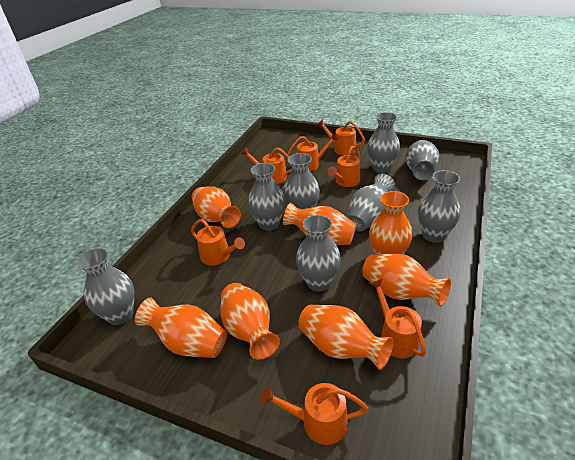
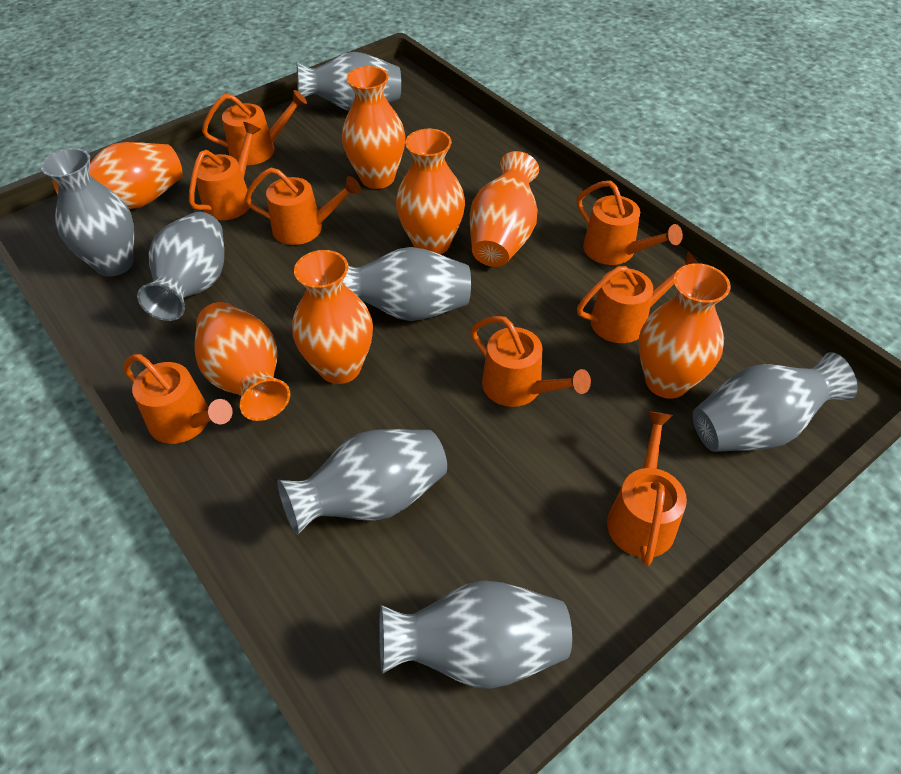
grey vase: [76,248,134,325] [248,163,285,231] [283,153,320,209] [296,215,341,292] [347,174,395,232] [367,112,400,173] [405,140,439,180] [418,170,460,243] = 8 -> [41,148,134,277] [137,212,224,321] [277,429,447,535] [297,52,401,111] [343,247,471,321] [379,580,572,689] [693,352,857,452] = 7
orange watering can: [191,219,245,266] [241,147,292,184] [260,383,368,445] [287,133,338,171] [317,119,365,155] [327,146,360,187] [369,279,426,359] = 7 -> [123,354,233,444] [189,122,261,220] [202,90,307,165] [245,168,361,245] [470,316,591,407] [577,181,683,265] [577,251,699,343] [607,411,687,566] = 8

